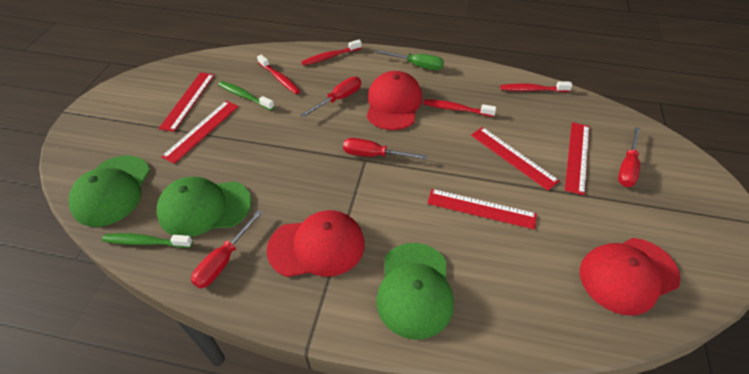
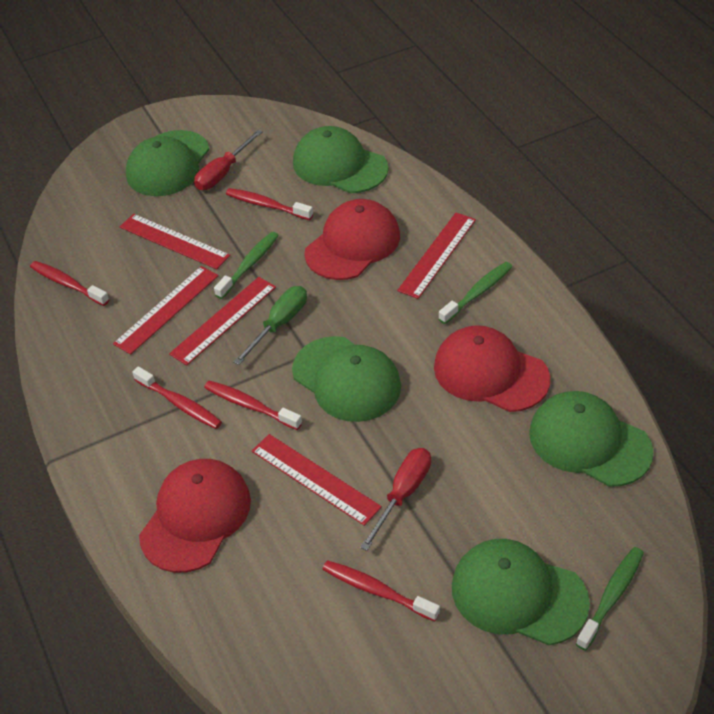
green cap: [68,155,150,227] [156,177,252,237] [376,243,454,340] = 3 -> [126,130,210,196] [292,336,401,422] [293,126,389,193] [452,539,590,645] [529,391,653,487] = 5
green toothbrush: [102,233,193,248] [218,81,274,111] = 2 -> [214,232,279,299] [438,262,512,324] [576,547,644,651] = 3
red screwdriver: [191,210,263,288] [301,77,361,118] [343,138,427,159] [618,127,640,187] = 4 -> [194,130,263,190] [360,448,431,551] = 2
red toothbrush: [257,55,300,94] [301,40,362,66] [423,99,496,117] [500,81,572,92] = 4 -> [30,261,109,306] [132,366,222,429] [204,381,302,430] [226,188,313,220] [322,560,440,621] = 5

